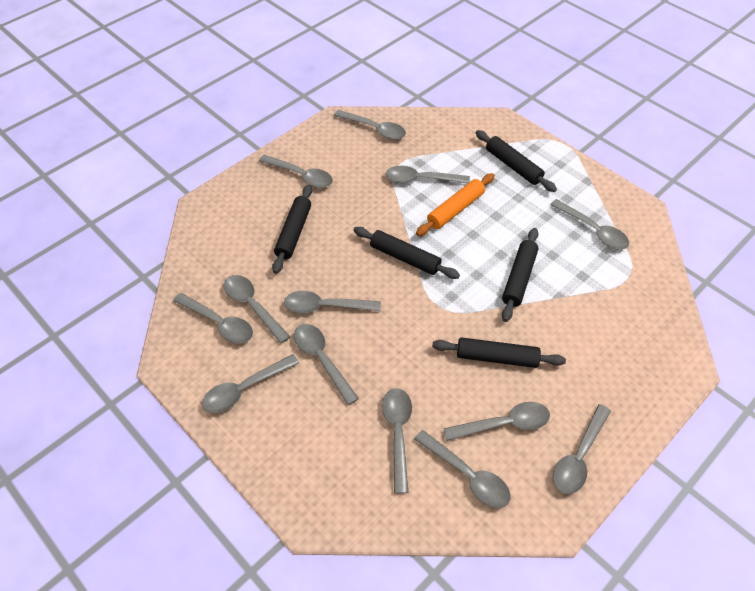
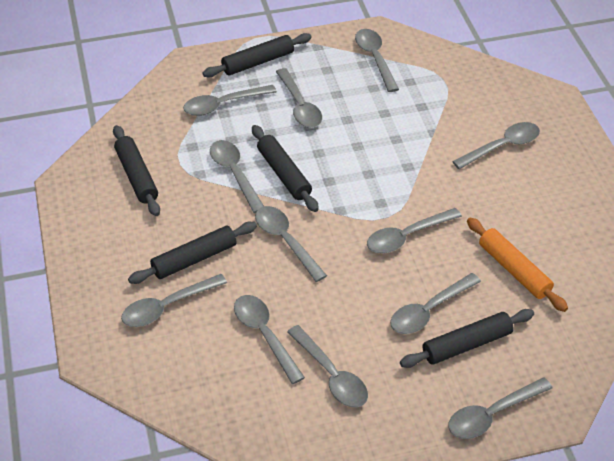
grey spoon: [173,293,253,343] [202,354,299,413] [224,275,290,344] [259,155,333,188] [284,291,381,313] [294,324,359,405] [334,110,406,140] [382,388,412,494] [385,166,470,184] [414,430,511,508] [443,402,550,441] [550,199,629,249] [553,404,611,494] = 13 -> [121,274,227,327] [183,85,277,116] [210,140,264,213] [234,295,305,384] [255,206,327,282] [276,68,322,128] [287,325,368,407] [355,29,399,92] [367,208,462,253] [390,273,481,334] [448,377,553,439] [452,122,540,169] = 12

